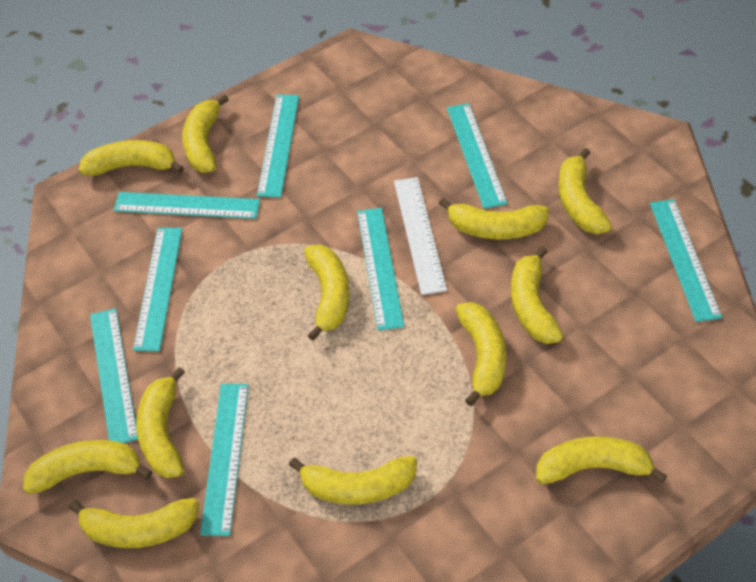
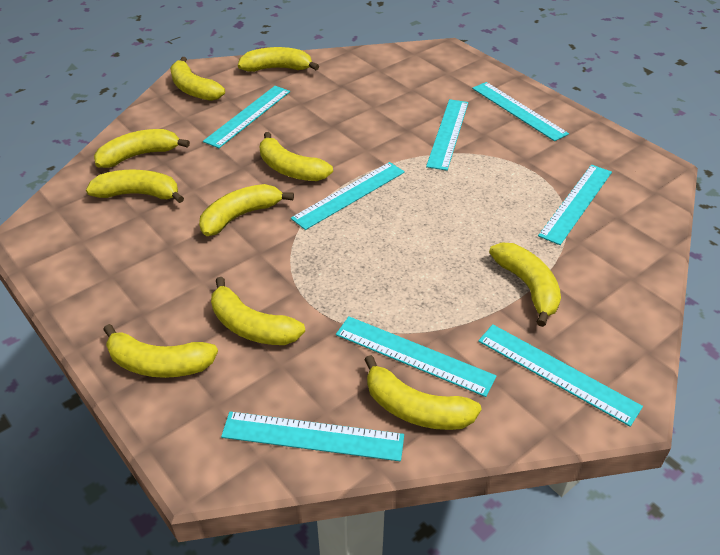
white ruler: [394,177,447,295] = 1 -> none = 0
yellow banana: [23,440,153,494] [69,498,199,548] [79,140,184,176] [136,367,185,478] [182,94,229,173] [289,456,417,505] [304,244,350,341] [439,198,549,239] [456,302,506,406] [511,246,564,344] [536,436,667,484] [558,148,612,234] = 12 -> [86,170,184,203] [94,129,190,168] [103,324,218,378] [170,57,225,101] [199,184,294,236] [211,277,305,345] [238,47,319,72] [260,132,333,181] [364,355,482,430] [489,242,561,327] = 10

